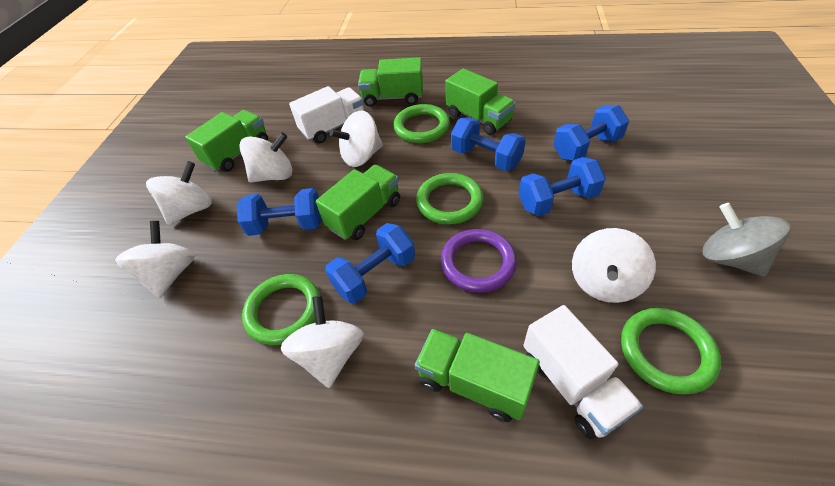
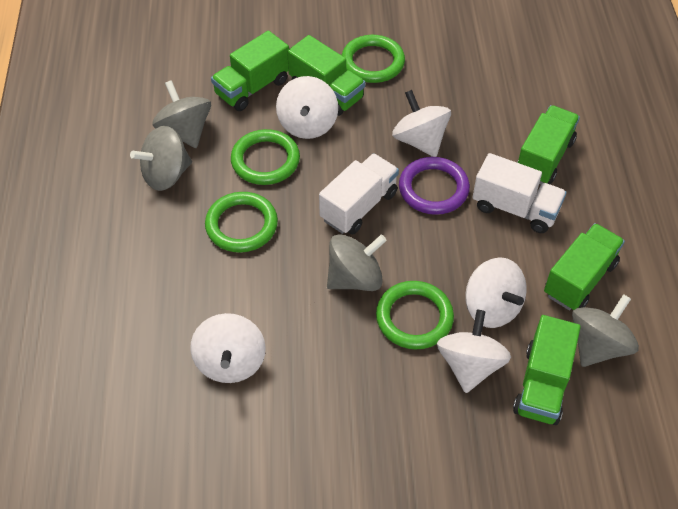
blue dumbbell: [237,188,322,236] [325,223,415,304] [451,117,526,171] [519,157,606,216] [553,105,629,161] = 5 -> none = 0
grey spinning top: [703,203,790,277] = 1 -> [130,126,192,191] [152,80,211,148] [327,234,387,291] [572,294,639,367] = 4
white spinning top: [115,221,195,298] [146,161,212,225] [239,132,292,183] [280,296,364,388] [329,111,383,167] [572,228,656,303] = 6 -> [190,313,266,383] [276,76,338,139] [392,90,451,157] [437,310,511,393] [465,257,527,328] = 5

